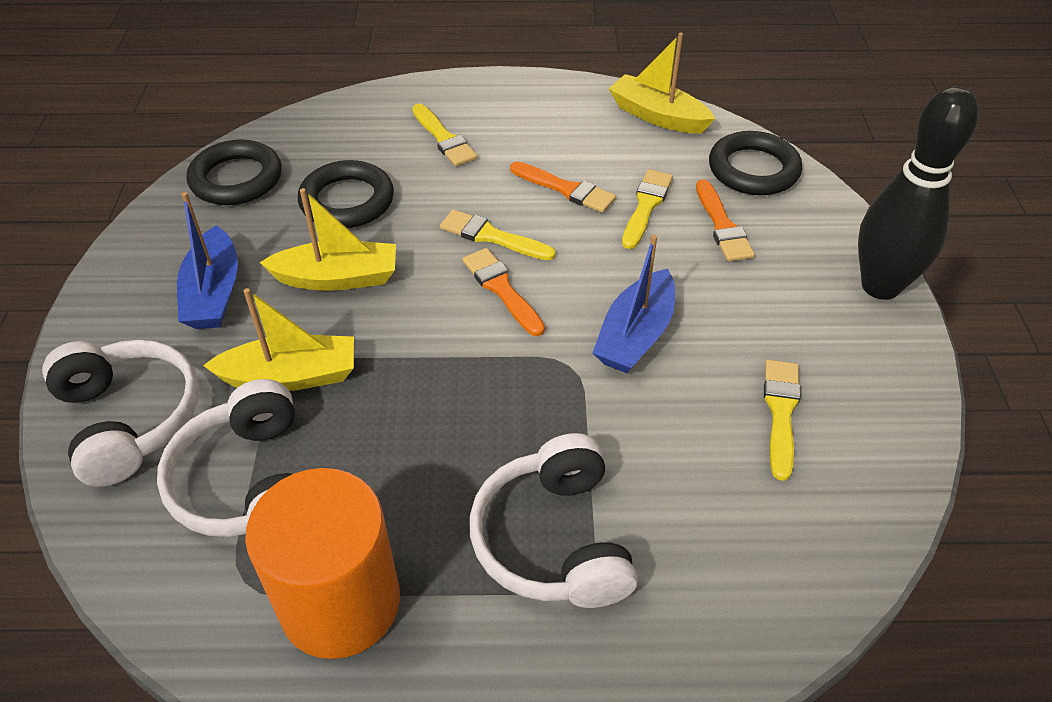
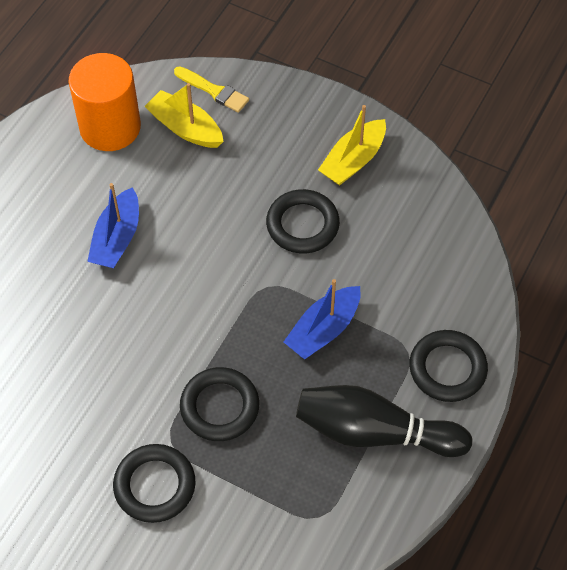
black ring: [186,139,282,205] [298,160,394,228] [709,131,802,195] = 3 -> [113,444,196,523] [180,367,259,441] [266,189,340,254] [409,330,488,402] = 4
orange brush: [463,248,545,336] [510,162,616,213] [696,180,755,261] = 3 -> none = 0
white headphones: [42,340,199,487] [157,379,295,537] [470,433,638,608] = 3 -> none = 0
yellow boat: [203,288,354,391] [260,188,396,291] [609,33,715,134] = 3 -> [144,83,224,148] [318,105,386,186] = 2
yellow brush: [412,104,477,166] [440,209,556,261] [622,169,673,249] [764,360,801,481] = 4 -> [174,66,249,113] = 1

